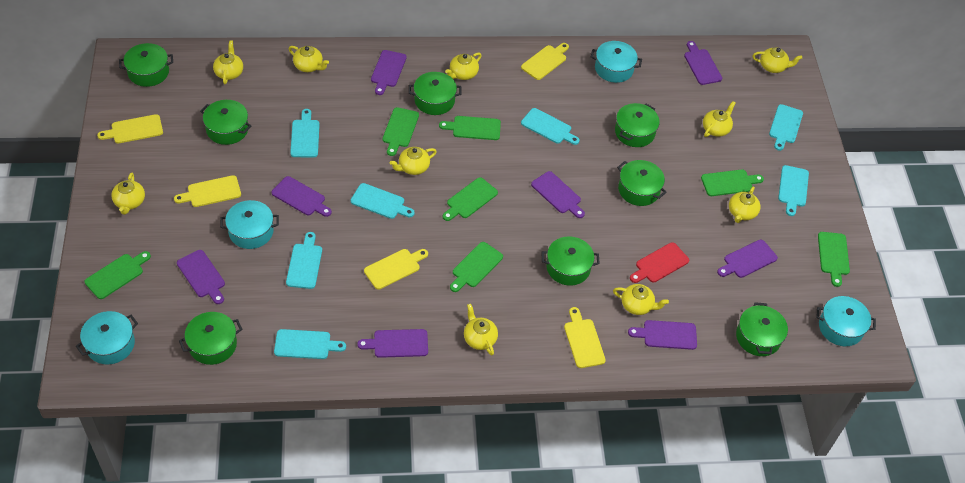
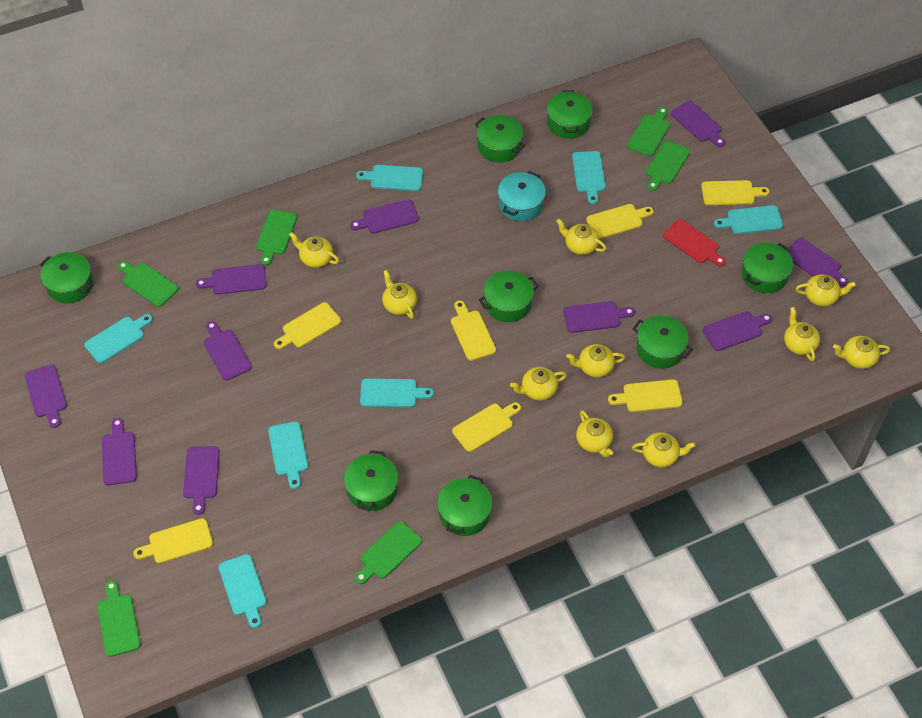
green cutting board: [85,251,151,299] [383,107,419,156] [439,116,501,140] [443,177,498,221] [450,242,503,292] [701,169,764,196] [818,232,850,287] = 7 -> [97,580,141,657] [118,261,178,307] [256,209,297,266] [355,521,422,584] [627,107,670,156] [646,140,690,191] = 6
purple cutting board: [177,250,225,304] [272,176,332,217] [357,329,428,358] [371,50,407,95] [531,171,585,218] [628,320,697,350] [684,41,722,85] [717,239,778,278] = 8 -> [24,365,67,428] [102,418,137,485] [183,446,220,515] [196,264,266,295] [204,321,252,380] [350,199,419,234] [563,301,635,333] [671,101,725,147] [703,311,772,351] [788,238,848,286] = 10
turquoise pot: [76,311,138,365] [220,200,279,249] [591,41,642,83] [816,296,876,346] = 4 -> [498,171,546,221] = 1
yellow cutting board: [97,114,163,143] [174,175,241,207] [364,249,428,290] [521,43,569,80] [564,307,606,368] = 5 -> [133,518,213,563] [274,302,341,349] [451,301,496,361] [452,402,521,452] [586,204,654,239] [608,379,683,412] [701,180,769,205] = 7

